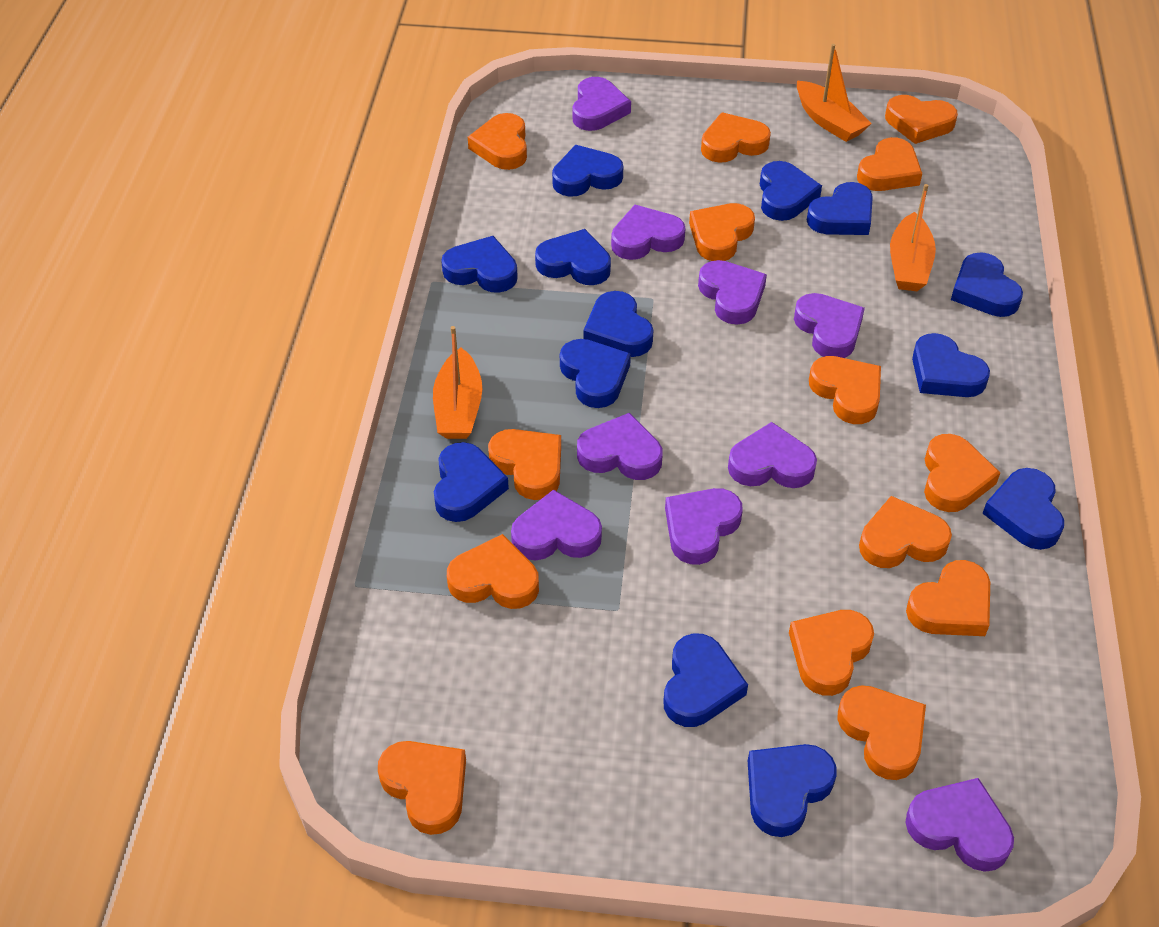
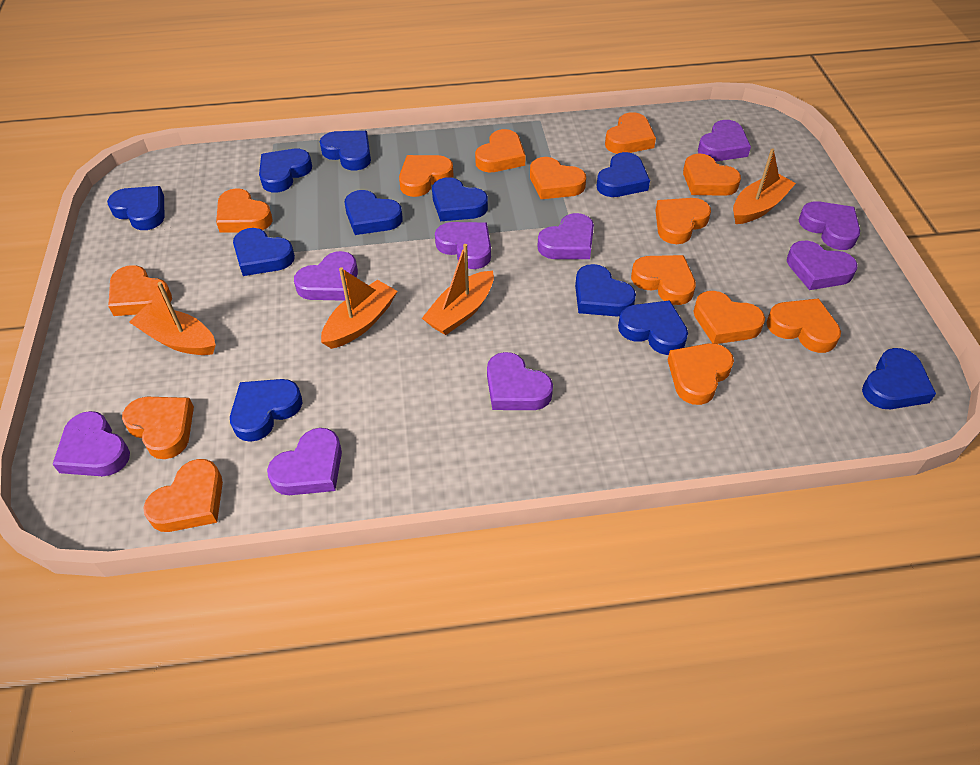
blue heart: [434,442,509,522] [441,236,518,293] [535,229,611,285] [552,145,623,197] [560,339,631,408] [583,291,654,357] [663,633,748,727] [748,744,836,837] [760,161,822,221] [807,182,873,235] [912,333,990,397] [951,252,1023,317] [982,468,1064,550] = 13 -> [107,186,164,230] [230,379,302,442] [233,228,295,276] [259,149,312,193] [320,131,371,171] [345,190,403,235] [432,177,488,221] [575,264,636,316] [596,152,650,197] [618,300,688,355] [862,348,936,409] = 11
orange boat: [433,326,482,439] [797,44,872,142] [890,184,936,291] = 3 -> [129,282,216,355] [321,267,397,349] [422,244,494,335] [733,148,796,224] = 4

